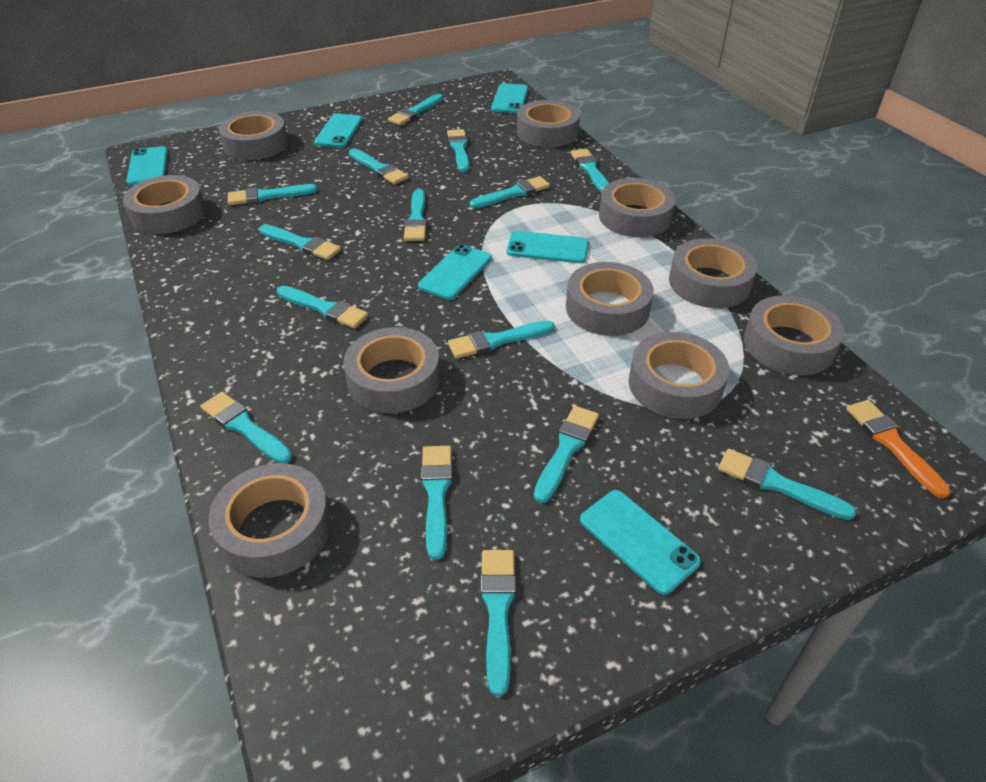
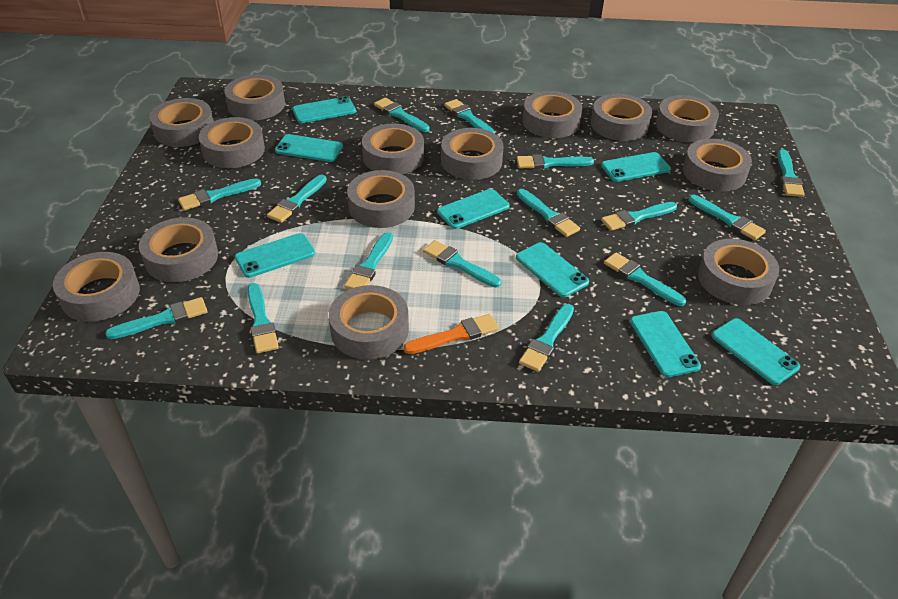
grey tape: [123,175,206,234] [208,463,331,578] [218,111,288,160] [344,327,440,414] [517,100,580,147] [566,262,654,336] [599,178,676,237] [629,332,729,419] [669,238,757,308] [744,295,845,376] = 10 -> [53,252,140,322] [139,217,218,282] [149,98,214,147] [199,117,265,168] [225,75,285,120] [329,285,409,360] [347,170,415,228] [362,124,424,174] [441,128,504,180] [523,91,582,138] [591,94,652,141] [656,95,719,143] [683,139,752,192] [698,239,779,305] = 14
turquoise phone: [126,146,168,185] [314,114,363,148] [418,244,492,300] [491,83,528,113] [506,231,589,263] [580,490,701,595] = 6 -> [235,233,315,278] [275,134,343,162] [293,96,356,123] [437,189,510,229] [516,242,589,297] [601,152,671,182] [630,311,701,377] [712,318,800,385] = 8

